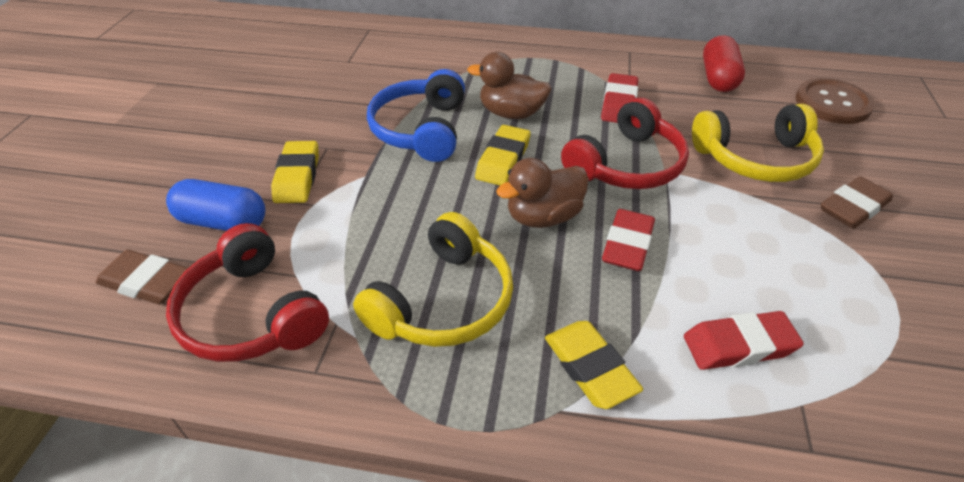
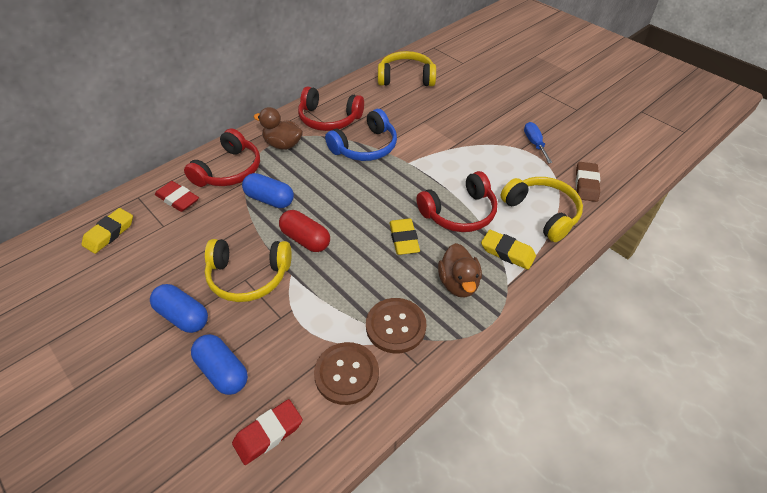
blue capsule: [166,179,265,231] = 1 -> [150,284,208,333] [191,334,248,395] [242,173,294,208] = 3
blue screwdriver: none = 0 -> [524,122,553,163] = 1
brown button: [795,78,875,124] = 1 -> [314,342,379,405] [366,298,427,353] = 2
brown eraser: [95,250,188,304] [820,176,893,229] = 2 -> [576,162,600,202] = 1
red eraser: [601,73,638,123] [602,209,655,271] [684,311,804,370] = 3 -> [155,181,199,212] [232,399,303,465] = 2
red headphones: [166,223,329,362] [561,98,689,189] = 2 -> [184,128,260,187] [298,86,364,131] [416,171,497,232] = 3
yellow headphones: [353,212,513,347] [692,104,824,182] = 2 -> [205,239,292,302] [378,51,436,86] [501,177,583,242] = 3

